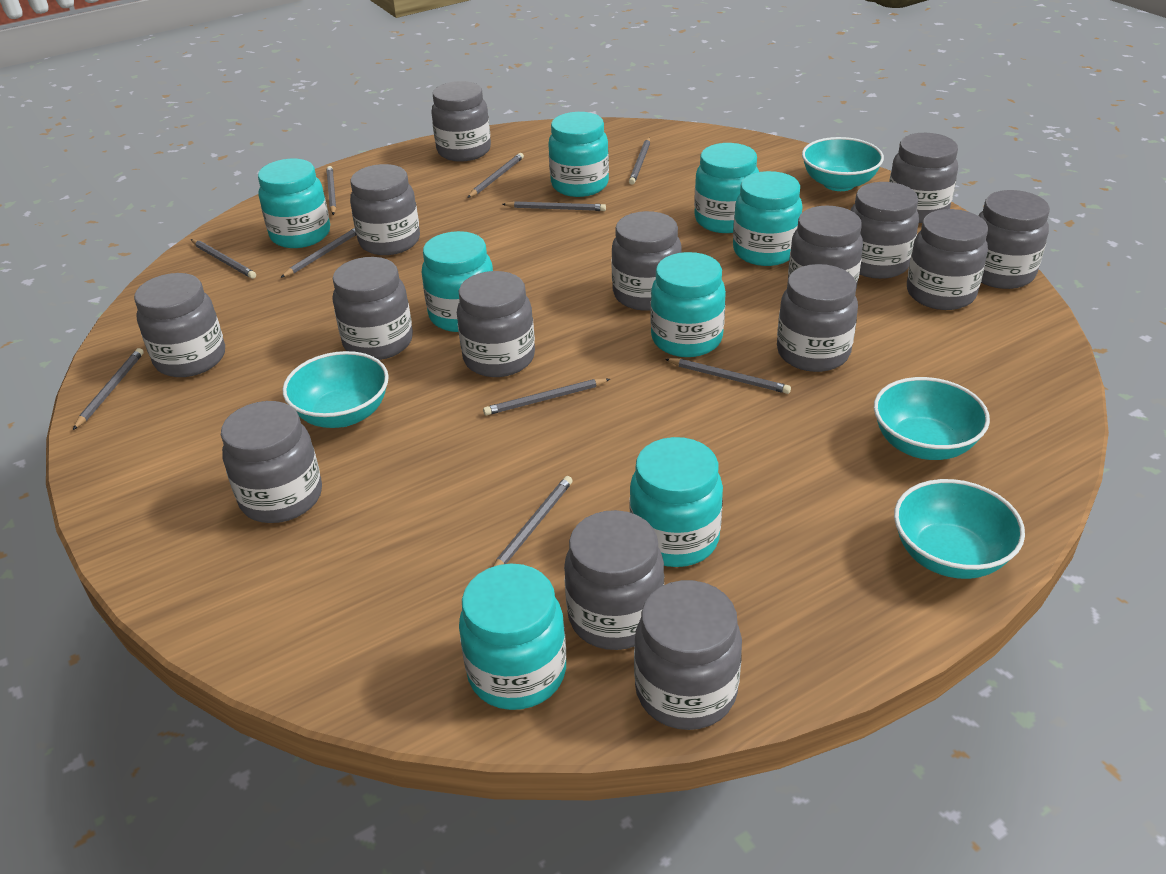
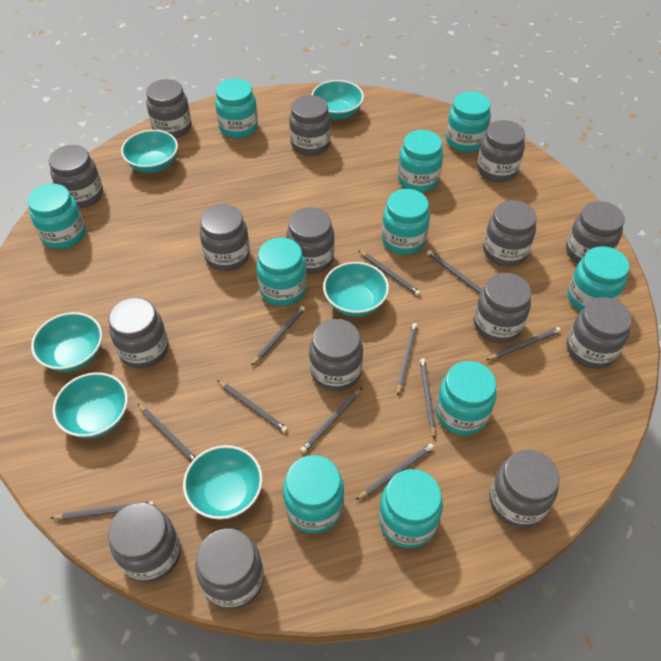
grey pencil: [73,348,144,430] [191,239,256,279] [280,228,357,278] [327,166,336,215] [467,153,524,198] [483,378,610,416] [493,476,573,567] [502,201,606,211] [629,138,650,185] [665,358,791,394] = 10 -> [51,501,155,520] [138,404,196,462] [217,380,288,433] [251,306,305,366] [300,388,362,453] [356,443,434,500] [358,250,421,296] [397,323,418,396] [420,358,436,440] [427,250,482,294] [486,327,561,360] = 11
turquoise bowl: [282,351,389,428] [802,137,884,191] [874,377,990,460] [894,479,1025,579] = 4 -> [31,312,102,372] [52,372,128,438] [121,130,178,173] [183,445,263,520] [311,80,364,120] [323,262,389,317] = 6
turquoise jar: [258,159,330,248] [421,231,493,332] [459,564,566,710] [548,112,609,197] [630,437,723,567] [650,252,726,357] [694,143,759,233] [733,171,803,266] = 8 -> [27,184,86,249] [215,79,258,138] [256,237,307,306] [283,455,344,533] [379,469,443,548] [382,189,430,255] [398,130,443,192] [436,361,496,435] [446,92,491,152] [567,246,629,311] = 10

